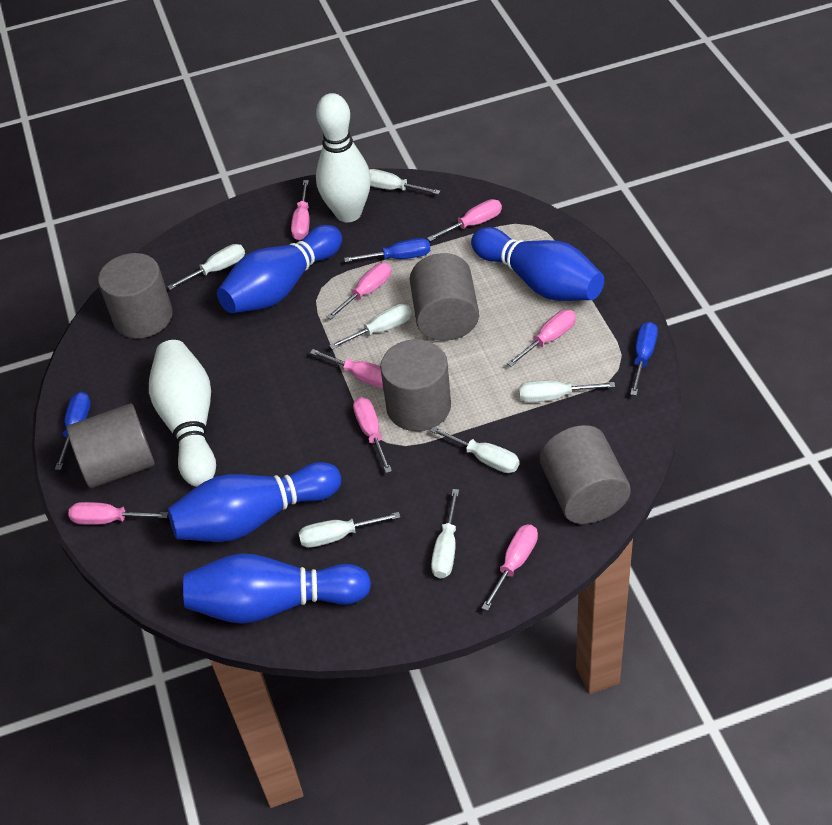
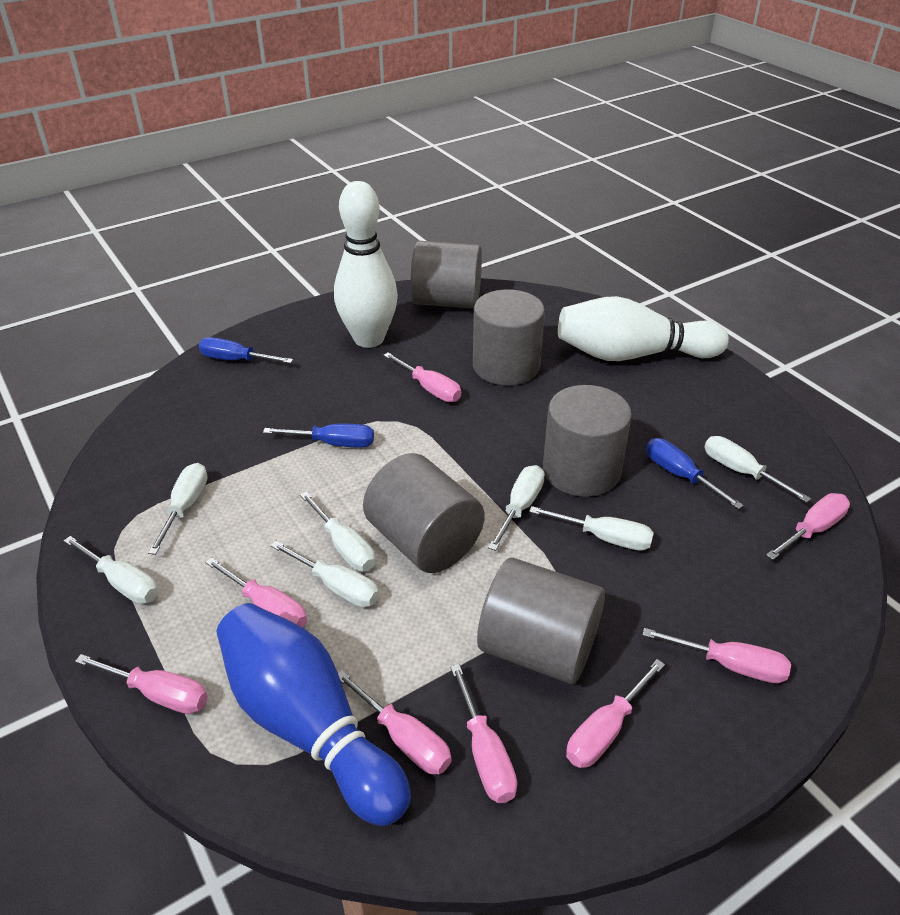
blue bowling pin: [168,462,341,542] [183,553,371,624] [217,225,342,313] [471,227,604,301] = 4 -> [217,603,411,826] = 1

